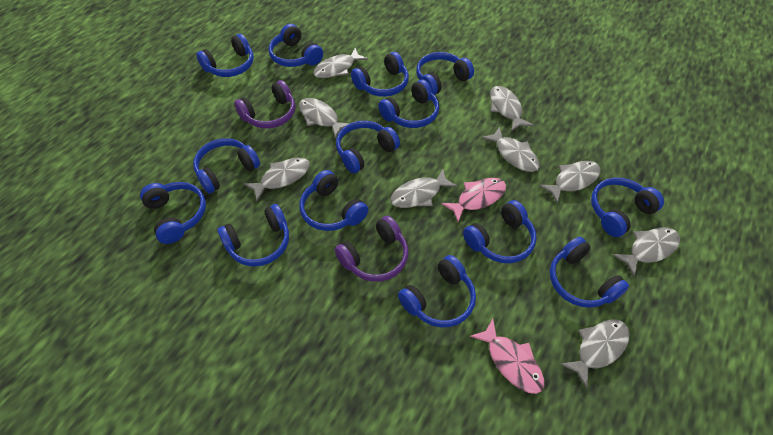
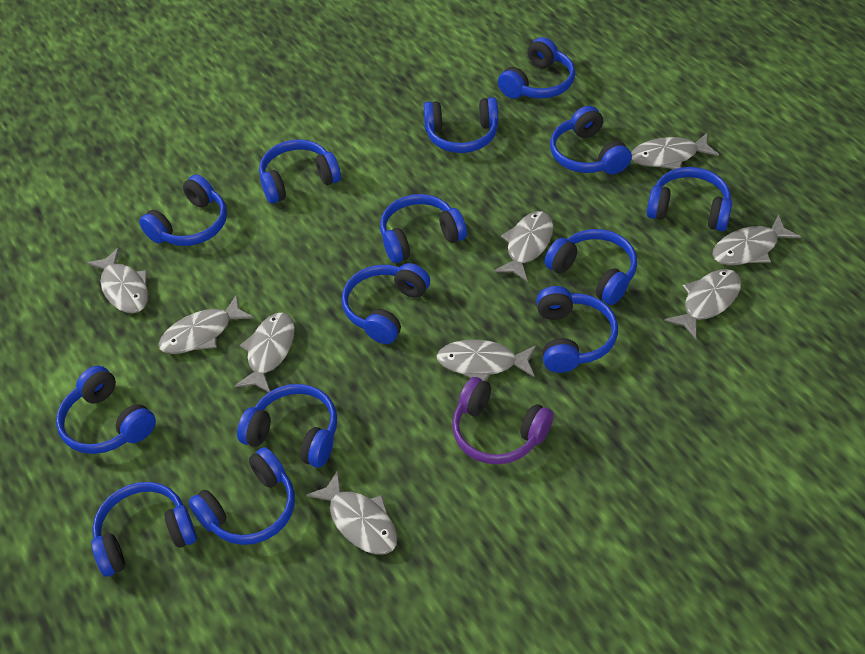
pink fish: [442,178,506,222] [470,319,544,394] = 2 -> none = 0
purple headphones: [234,80,295,129] [335,216,408,282] = 2 -> [452,377,553,464] = 1

